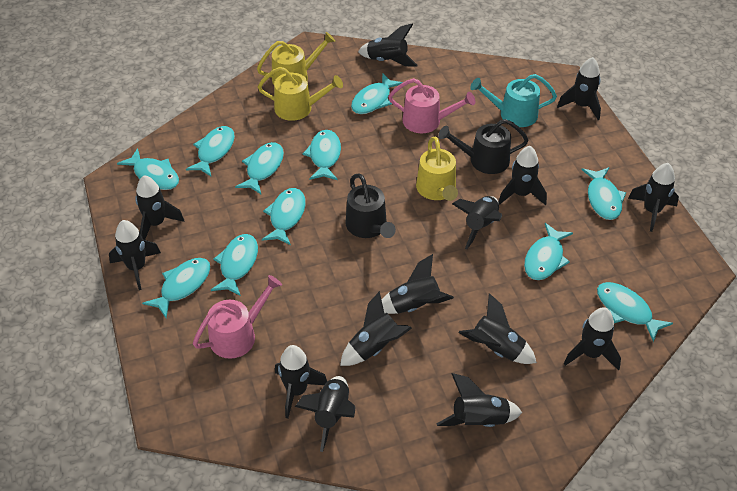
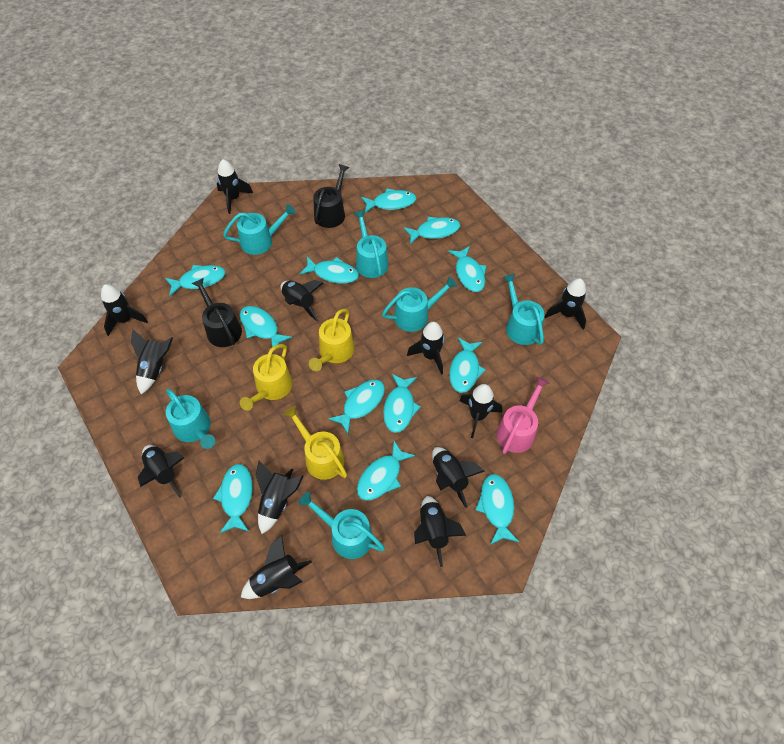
black rocket: [109,220,161,290] [135,175,184,240] [275,345,327,419] [295,376,356,452] [340,291,412,366] [358,24,418,67] [382,254,454,314] [436,373,522,427] [452,196,502,249] [459,293,537,364] [499,146,547,205] [557,57,601,120] [564,307,621,371] [628,163,679,232] = 14 -> [101,284,148,336] [131,329,173,394] [138,445,184,498] [217,159,253,214] [241,535,312,599] [256,461,303,534] [280,280,323,321] [407,322,445,375] [414,496,466,567] [432,447,485,508] [459,384,502,438] [545,278,586,330] = 12
pink watering can: [193,275,282,359] [388,78,475,133] = 2 -> [497,377,549,454] = 1
turquoise fish: [117,148,179,190] [142,258,211,318] [186,126,235,176] [211,234,258,296] [235,142,284,194] [262,188,306,245] [303,130,341,180] [351,73,403,114] [524,223,573,280] [581,167,626,220] [597,282,673,342] = 11 -> [165,265,225,296] [213,464,253,533] [240,306,292,347] [299,257,359,284] [328,380,385,434] [357,441,415,500] [361,189,416,213] [383,374,421,433] [403,217,460,244] [448,246,486,292] [449,338,486,393] [475,474,519,545] = 12
turquoise watering can: [470,74,557,127] = 1 -> [166,389,215,449] [223,204,296,255] [299,492,385,559] [354,210,389,278] [382,277,457,332] [503,274,544,345] = 6

